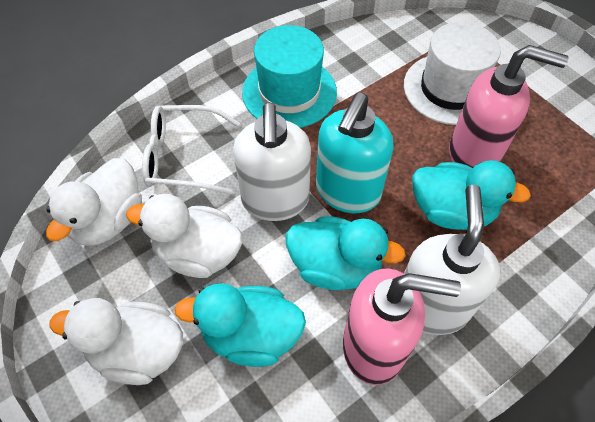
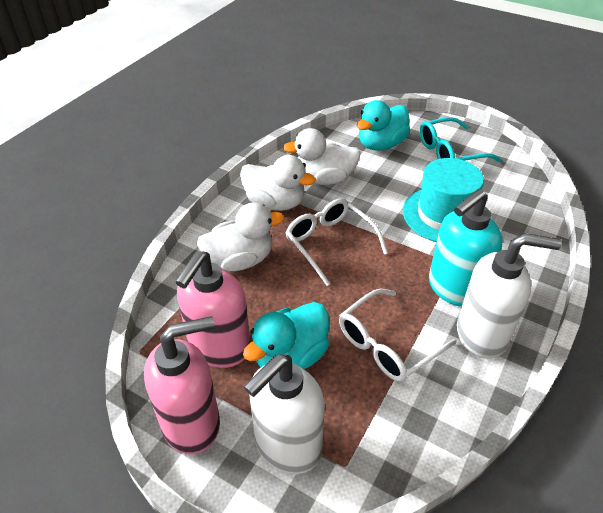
turquoise duck: [175,283,306,367] [286,216,406,290] [412,160,531,230] = 3 -> [243,302,329,369] [357,100,410,151] = 2
turquoise glasses: none = 0 -> [420,117,501,162] = 1
white glasses: [142,105,240,194] = 1 -> [286,198,388,286] [339,288,456,382] = 2
white hat: [404,22,501,125] = 1 -> none = 0

